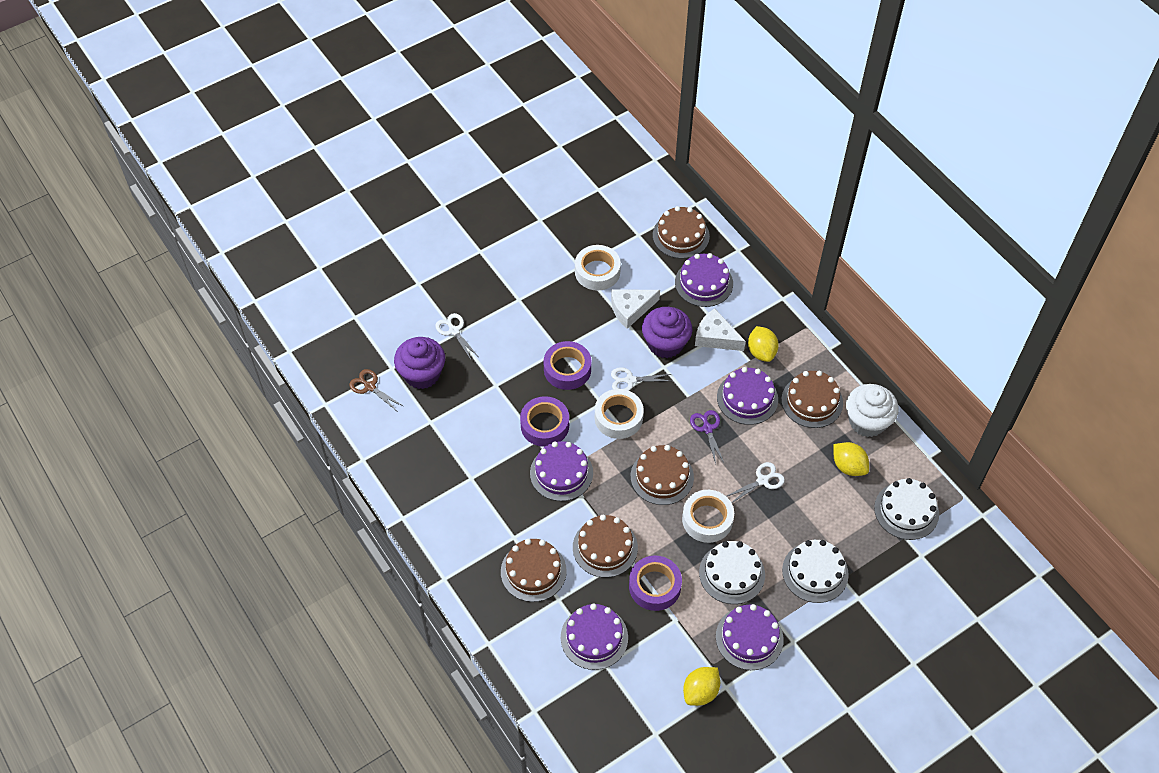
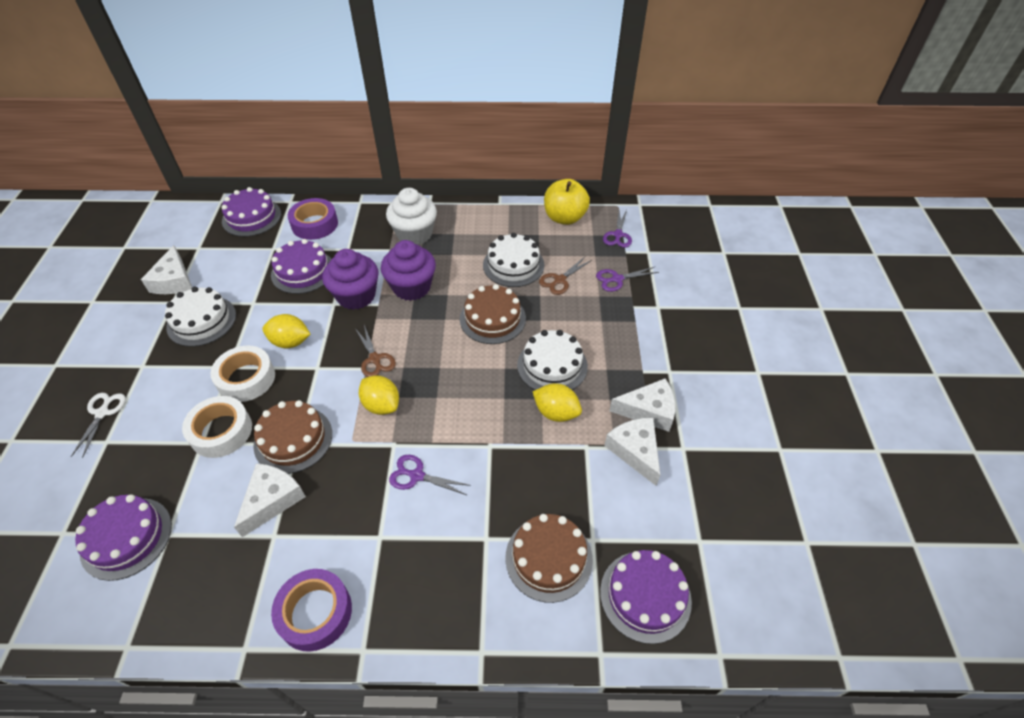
brown cake: [501,539,567,602] [573,515,638,578] [631,445,694,505] [653,206,710,259] [781,371,843,428] = 5 -> [253,400,332,474] [460,284,526,344] [505,514,593,603] = 3
brown scissors: [349,369,404,411] = 1 -> [355,325,396,377] [539,257,592,295] = 2
purple cake: [530,441,593,501] [561,604,628,670] [675,253,733,307] [716,604,784,670] [717,367,778,425] = 5 -> [75,494,172,581] [221,187,281,237] [271,239,331,294] [600,550,692,644] = 4
purple scissors: [690,410,724,464] = 1 -> [389,455,471,495] [596,267,659,292] [603,210,632,248] = 3
purple tape: [520,396,569,447] [544,341,591,390] [629,555,682,611] = 3 -> [271,569,352,652] [288,198,338,240] = 2
white cheese: [611,289,660,329] [695,308,746,351] = 2 -> [141,245,192,294] [234,463,306,537] [604,418,660,486] [609,378,675,432] = 4
white scissors: [435,313,478,360] [611,367,671,391] [726,462,785,503] = 3 -> [71,393,126,458] = 1
white tape: [575,245,621,291] [595,389,644,439] [682,490,734,543] = 3 -> [182,396,252,458] [210,346,275,402] = 2
yellow apple: none = 0 -> [544,179,590,225] = 1

